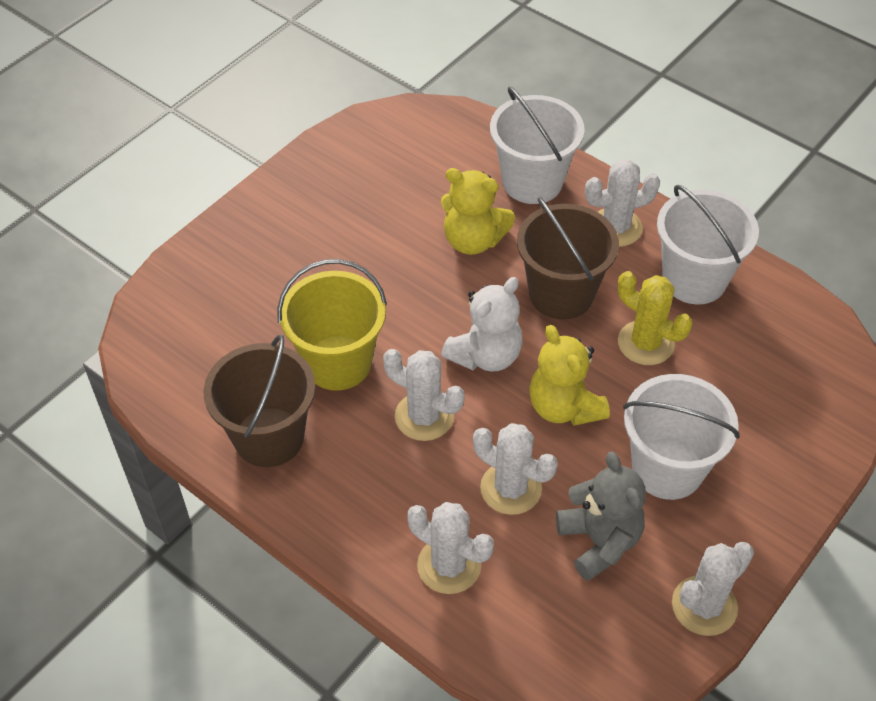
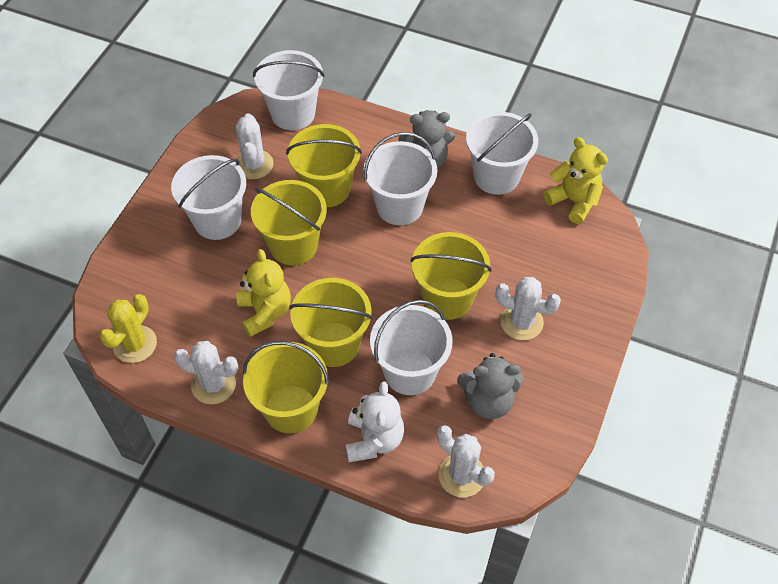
brown bucket: [203,334,315,467] [517,197,619,319] = 2 -> none = 0
grey teddy bear: [556,452,646,581] = 1 -> [399,110,455,169] [457,353,523,419] = 2
white bucket: [490,86,585,204] [623,374,740,500] [657,185,759,304] = 3 -> [171,155,246,240] [253,50,325,130] [364,132,437,225] [370,300,453,395] [466,112,538,195] = 5
white cactus: [383,349,465,441] [407,502,494,594] [473,423,558,515] [585,159,660,247] [672,542,754,636] = 5 -> [174,341,238,404] [236,113,274,179] [437,425,495,498] [495,277,561,340] = 4
yellow bucket: [277,259,387,391] = 1 -> [242,341,329,434] [251,180,327,266] [286,124,362,207] [289,278,373,367] [410,232,492,320] = 5

